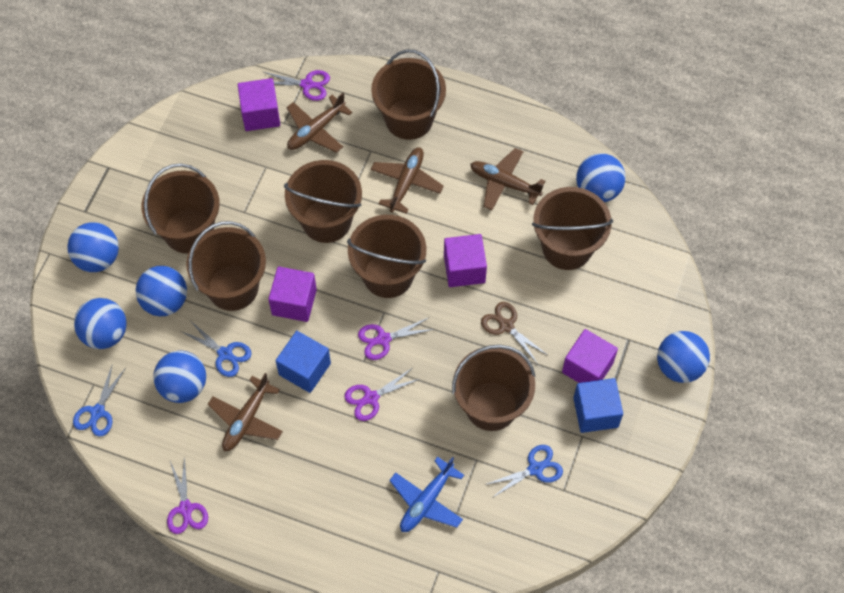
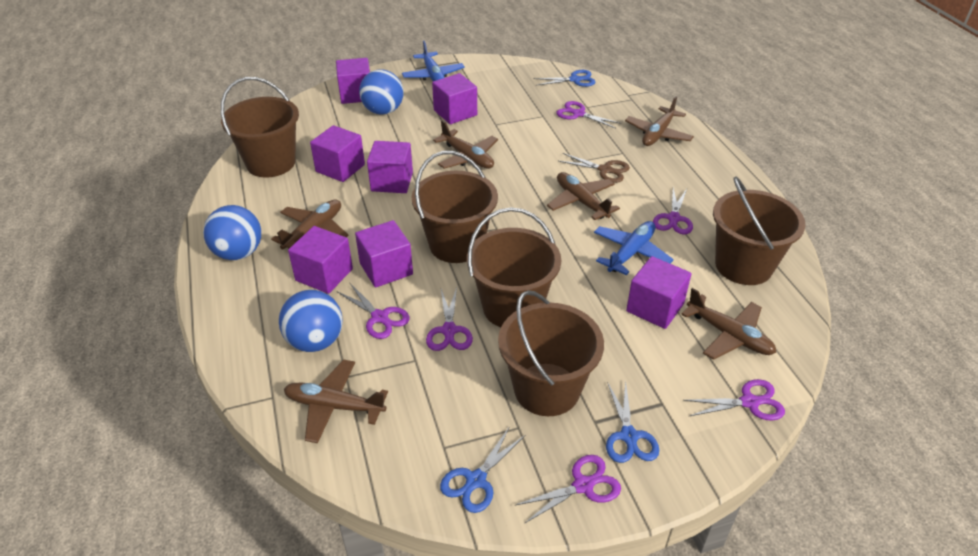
blue ball: [67,222,119,272] [74,298,127,349] [136,266,187,316] [153,351,206,403] [576,153,626,202] [657,331,710,383] = 6 -> [203,205,261,260] [279,290,343,352] [359,69,403,115] = 3
blue cube: [276,331,331,393] [573,378,623,433] = 2 -> none = 0
blue plane: [389,457,464,532] = 1 -> [402,40,465,81] [594,221,674,275] = 2
brown bucket: [142,163,220,254] [186,221,266,311] [284,160,362,243] [347,215,426,298] [371,50,446,140] [452,345,536,431] [532,187,613,270] = 7 -> [221,77,299,177] [412,151,498,263] [467,207,561,327] [498,290,604,416] [713,177,805,285] = 5
brown plane: [208,373,283,451] [286,93,352,153] [371,147,444,214] [470,148,545,210] = 4 -> [271,199,349,250] [284,359,388,443] [433,120,498,169] [547,172,620,220] [625,96,694,146] [681,288,776,360] = 6
purple cube: [238,78,280,131] [268,267,317,322] [444,234,487,287] [562,329,618,383] = 4 -> [288,226,353,294] [310,125,365,182] [336,58,370,104] [355,220,413,288] [367,141,413,193] [432,73,477,124] [626,256,691,329] = 7
purple scissors: [167,456,208,534] [264,70,330,101] [345,368,419,421] [358,317,434,360] = 4 -> [337,282,410,339] [426,287,473,351] [514,455,621,524] [556,101,621,129] [653,188,693,235] [683,379,785,421] = 6

